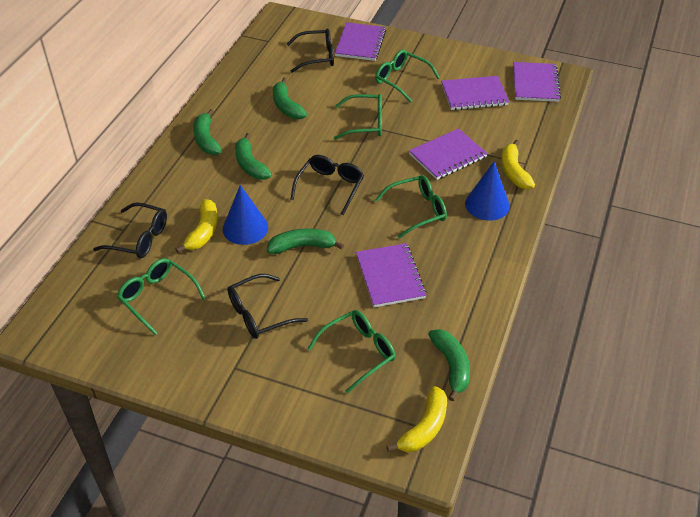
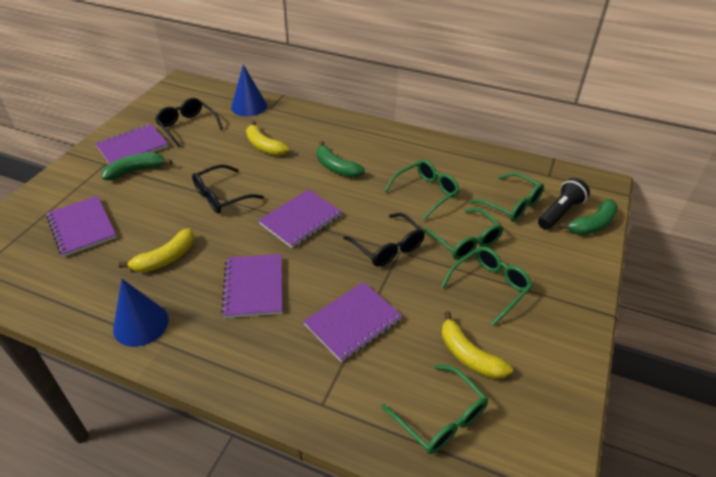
black flashlight: none = 0 -> [538,178,590,230] = 1
black glasses: [93,203,167,258] [228,274,308,339] [287,28,334,73] [291,155,364,215] = 4 -> [155,98,223,147] [192,165,264,213] [343,213,425,267] = 3
green banana: [193,109,222,155] [235,133,272,180] [267,228,344,254] [273,78,307,119] [428,329,470,402] = 5 -> [102,153,172,180] [317,141,365,178] [559,199,618,235] = 3

